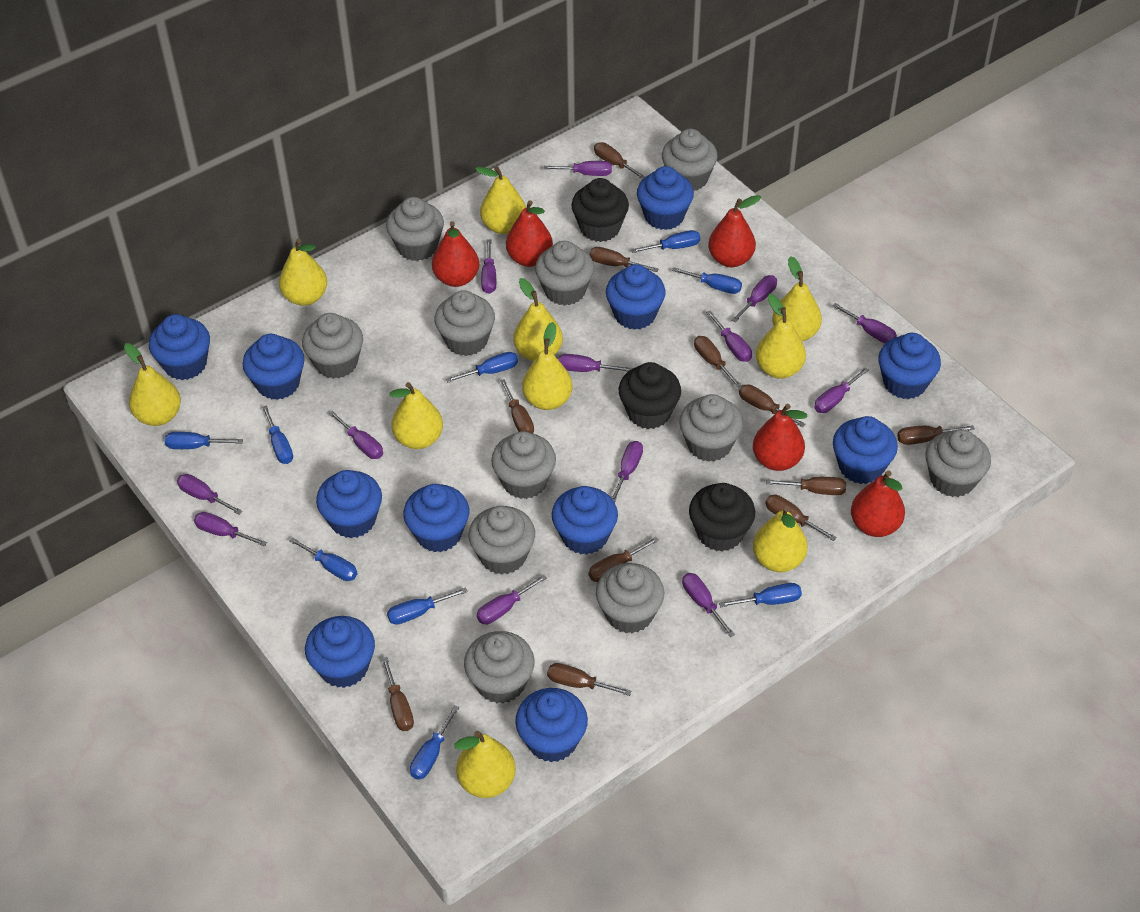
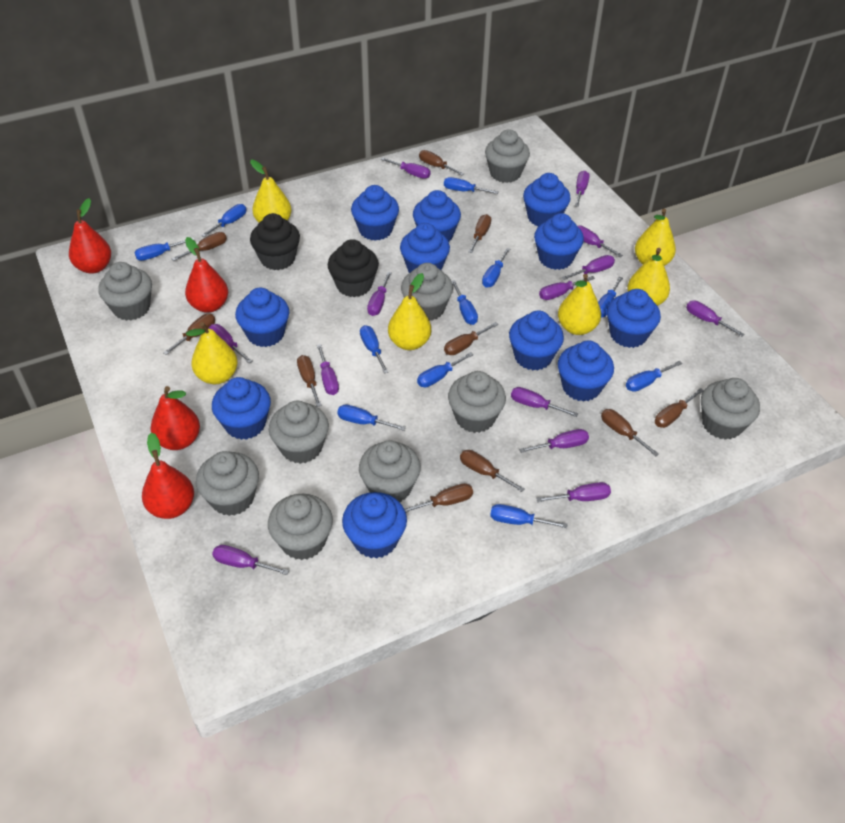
black cupcake: [571,178,629,242] [619,362,681,429] [689,483,755,552] = 3 -> [250,213,300,270] [328,239,379,297] = 2
blue screwdriver: [165,432,243,449] [262,405,293,464] [289,537,357,581] [387,587,468,625] [410,705,459,780] [446,352,518,382] [631,230,700,253] [672,267,742,294] [719,583,802,608] = 9 -> [134,238,194,261] [201,204,246,237] [337,405,406,431] [360,325,388,374] [417,352,473,387] [444,177,499,194] [451,280,478,325] [482,248,510,288] [490,504,568,528] [598,277,623,317] [626,361,682,392] = 11
brown screwdriver: [382,657,414,731] [500,379,534,433] [547,663,631,696] [589,247,658,272] [589,537,659,582] [594,142,645,179] [694,336,742,388] [739,384,806,427] [765,495,837,541] [766,477,846,495] [897,425,975,445] = 11 -> [163,314,215,355] [171,232,227,261] [297,355,321,407] [404,483,473,513] [419,150,464,175] [444,322,498,355] [460,450,525,492] [469,214,491,253] [601,409,659,456] [655,388,704,428] = 10
grey cupcake: [302,313,363,379] [386,197,444,261] [435,290,495,356] [464,631,535,704] [469,506,535,575] [491,431,556,499] [535,241,594,306] [596,563,664,634] [662,129,718,191] [679,394,743,462] [925,429,991,497] = 11 -> [98,262,152,321] [196,451,259,516] [268,494,333,560] [269,401,329,464] [359,440,421,502] [401,263,453,321] [448,371,506,433] [485,129,530,183] [701,378,760,440] = 9
red pear: [432,221,479,287] [506,200,553,267] [708,195,761,267] [753,404,807,471] [851,471,905,537] = 5 -> [69,198,111,274] [142,433,194,519] [150,386,200,450] [185,237,228,313] = 4
yellow pear: [124,343,181,426] [279,239,327,306] [389,382,443,449] [455,731,516,798] [475,166,526,234] [514,278,563,361] [522,322,573,410] [753,506,808,572] [756,294,806,379] [772,256,822,341] = 10 -> [186,322,238,384] [250,160,291,222] [388,273,431,350] [558,274,601,335] [627,248,670,306] [635,208,676,266] = 6

